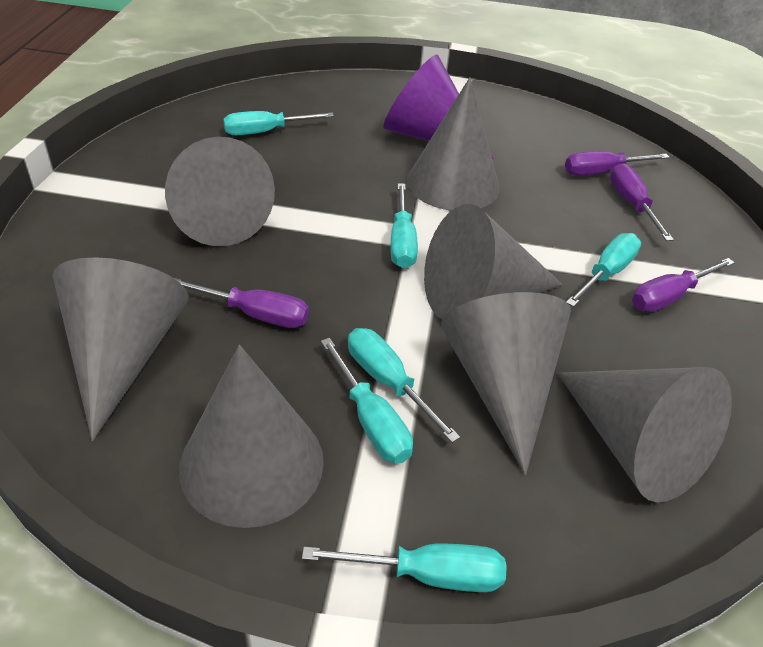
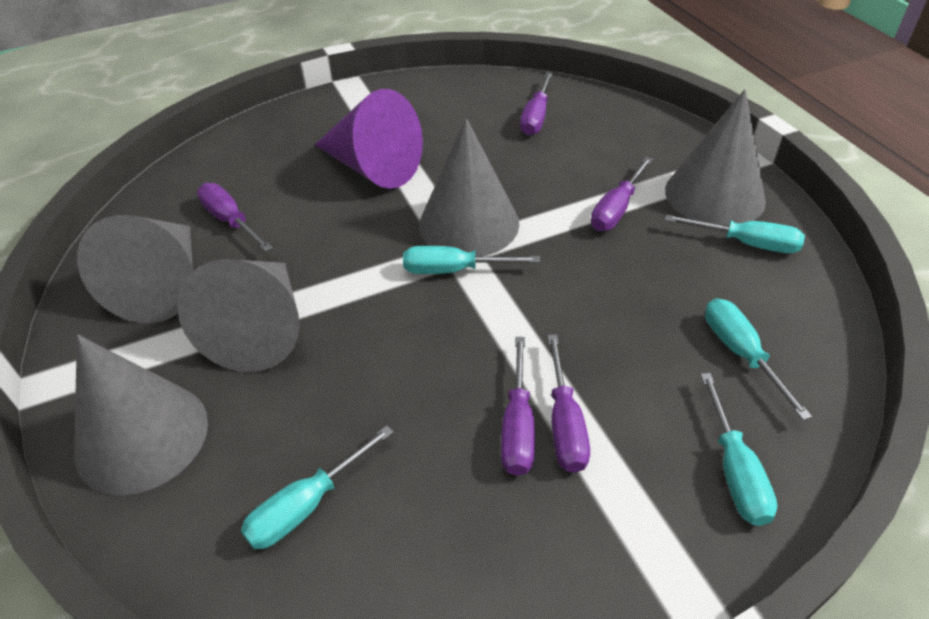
grey cone: [53,257,189,441] [165,137,275,246] [179,345,324,528] [407,77,499,211] [424,204,563,320] [441,292,571,475] [557,367,732,503] = 7 -> [74,335,208,495] [77,215,193,323] [177,259,300,372] [419,118,519,257] [665,89,766,226] = 5
purple screwdriver: [174,278,309,328] [565,151,670,176] [610,163,674,241] [632,258,735,312] = 4 -> [197,183,273,252] [501,337,535,476] [520,72,553,135] [547,334,590,473] [591,157,653,231] = 5
turquoise screwdriver: [223,111,334,135] [302,544,507,592] [321,338,413,463] [348,328,460,443] [391,183,418,268] [566,233,641,307] = 6 -> [241,425,394,549] [403,246,540,274] [665,215,805,253] [700,373,778,526] [705,298,812,420] = 5

